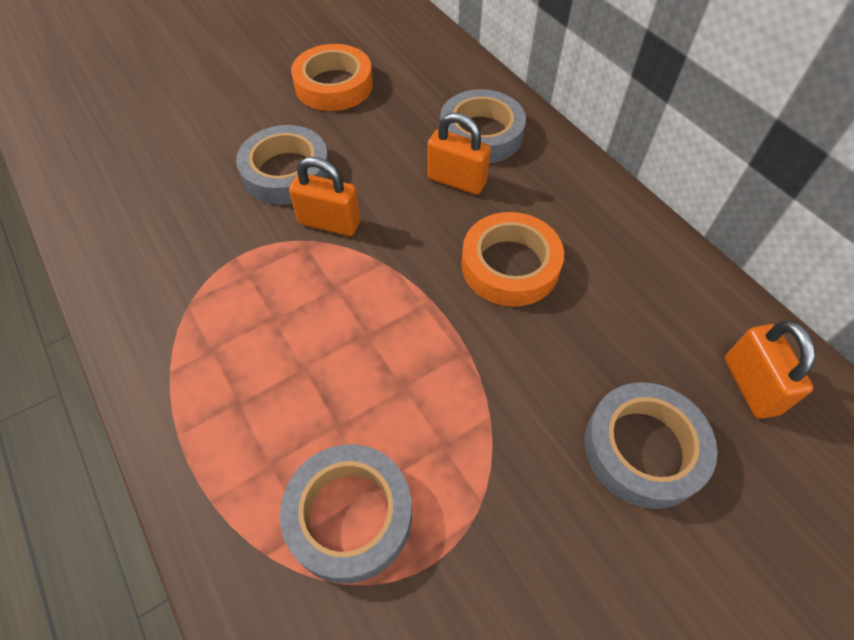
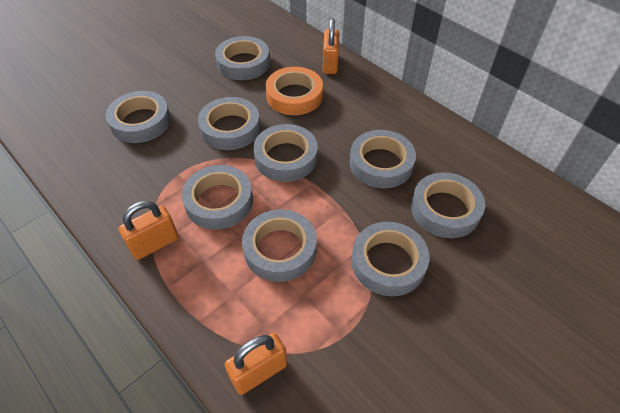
grey tape: [236,125,329,205] [280,444,412,583] [440,89,526,163] [584,382,717,509] = 4 -> [106,91,171,143] [182,165,253,230] [198,97,260,150] [215,36,270,80] [242,209,317,282] [253,124,318,182] [350,130,416,188] [351,222,430,296] [411,172,485,238] = 9
orange tape: [291,44,373,111] [461,212,564,307] = 2 -> [266,67,323,115] = 1

